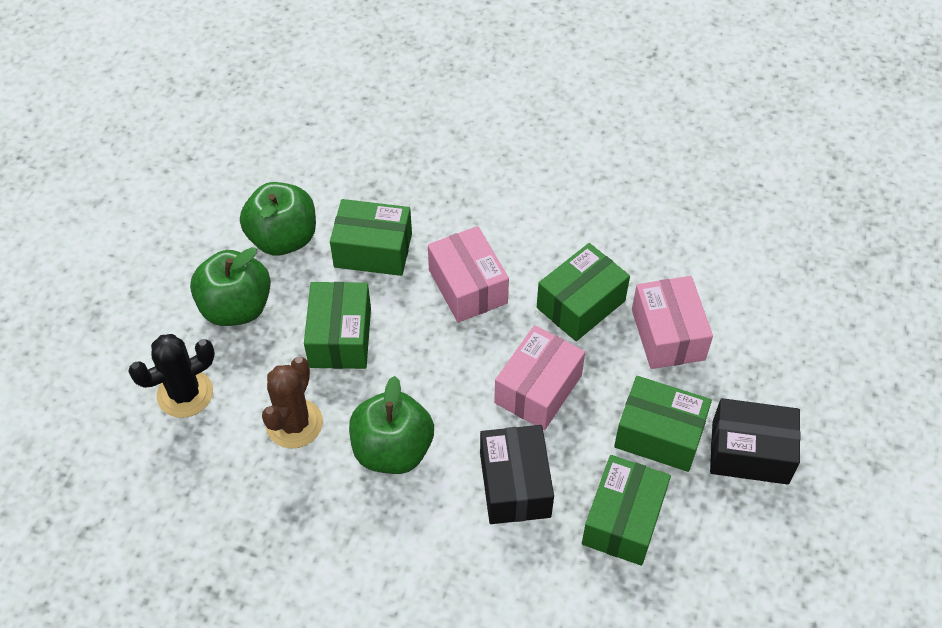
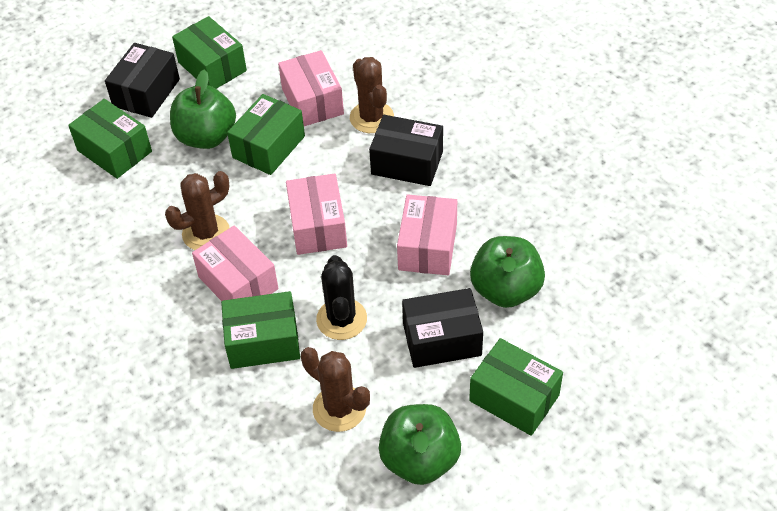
black box: [480,425,554,524] [710,398,801,485] = 2 -> [105,43,180,118] [369,115,443,186] [402,288,483,368] = 3
brown cactus: [262,357,323,448] = 1 -> [165,171,230,250] [301,347,370,432] [350,57,394,133] = 3
pink box: [428,226,509,322] [494,325,585,430] [632,276,713,369] = 3 -> [192,226,278,301] [278,50,344,126] [286,173,347,255] [397,195,457,275] = 4

